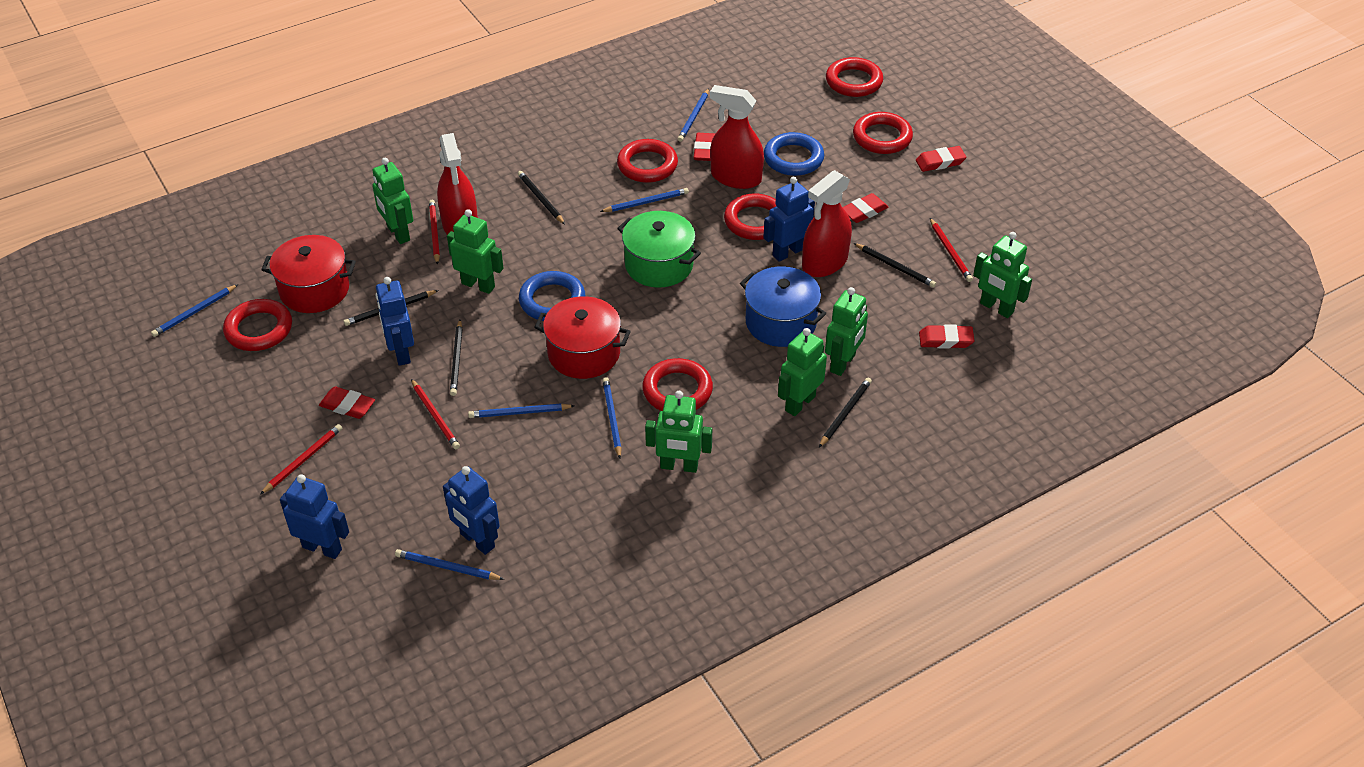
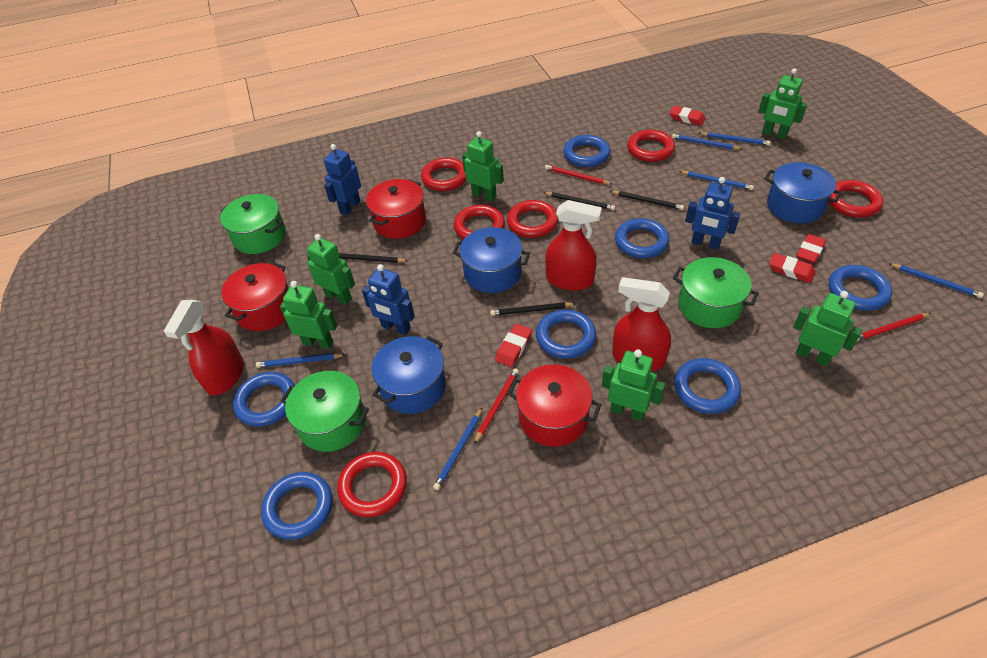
black pencil: [344,290,439,326] [450,320,463,396] [518,171,565,224] [819,378,872,448] [854,243,936,288] = 5 -> [339,253,407,263] [490,302,575,316] [543,192,615,210] [610,191,684,210] = 4
blue pot: [740,266,826,347] = 1 -> [372,336,446,414] [453,227,530,293] [764,162,842,224] = 3
blue ring: [519,271,585,321] [764,132,824,176] = 2 -> [233,372,295,427] [261,472,333,540] [536,309,596,359] [563,135,610,167] [615,218,669,258] [674,358,741,414] [829,265,892,311] = 7
blue robot: [280,474,349,559] [376,277,414,366] [443,466,500,555] [763,177,815,262] = 4 -> [324,144,361,215] [362,264,415,335] [685,177,740,250] = 3
green pot: [617,211,701,288] = 1 -> [220,194,286,254] [281,371,369,452] [673,257,759,328] = 3
red eraser: [319,387,375,419] [694,133,715,161] [842,193,889,223] [916,146,966,172] [919,324,975,349] = 5 -> [495,324,532,367] [669,106,706,126] [769,253,816,283] [796,234,826,263] = 4
red pencil: [260,424,342,495] [411,379,460,449] [429,200,440,265] [930,218,973,282] = 4 -> [474,368,519,444] [545,165,612,185] [857,313,931,341] = 3
red pot: [261,235,356,313] [534,296,631,379] = 2 -> [221,262,289,331] [366,179,426,239] [508,364,601,447] = 3

